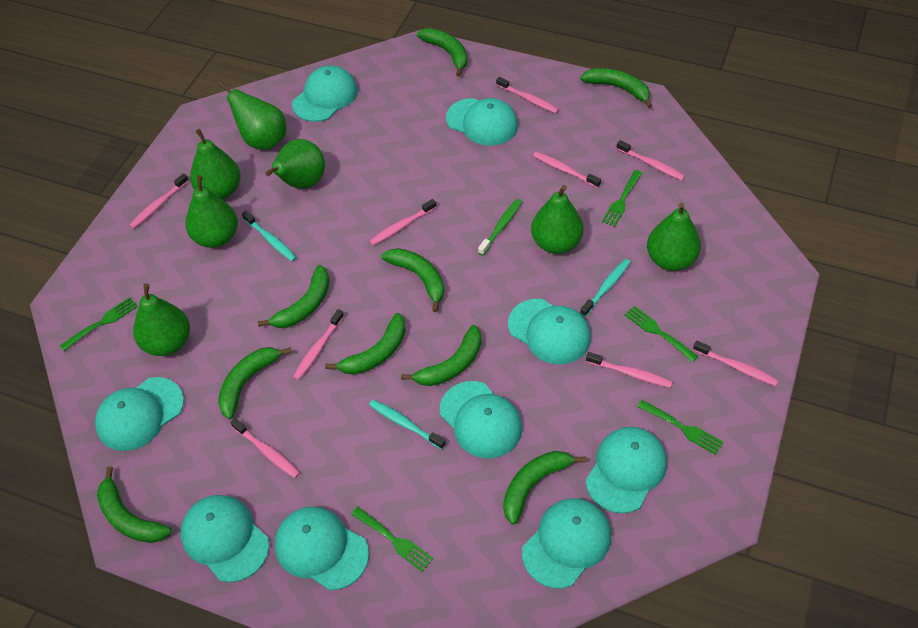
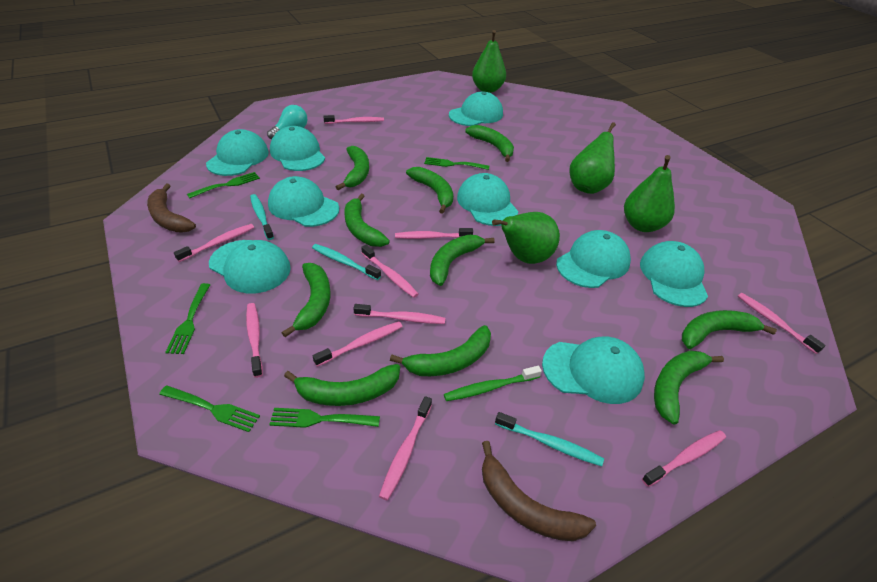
brown banana: none = 0 -> [147,184,196,232] [482,441,596,541] = 2
green banana: [97,466,172,543] [218,347,292,419] [258,265,330,328] [325,313,406,375] [381,248,444,312] [401,325,482,386] [417,28,468,77] [503,451,586,524] [580,68,652,108] = 9 -> [282,263,330,337] [284,364,400,406] [336,146,369,190] [345,193,390,247] [390,325,491,376] [406,167,453,214] [430,235,495,286] [465,125,514,162] [654,351,724,424] [682,310,777,349] = 10
green pear: [133,284,190,356] [185,175,238,248] [190,129,241,200] [217,81,286,150] [265,139,325,189] [531,185,583,254] [647,202,701,271] = 7 -> [472,30,506,93] [492,212,560,264] [569,122,616,194] [624,155,675,232] = 4
pink toothbrush: [129,173,189,229] [230,418,300,478] [293,309,344,380] [369,199,436,245] [496,77,559,113] [533,152,601,188] [586,352,672,388] [616,140,685,180] [693,341,778,386] = 9 -> [174,224,254,262] [246,303,263,378] [313,321,403,367] [323,115,384,124] [353,304,445,324] [361,245,419,298] [379,396,432,500] [395,228,473,239] [642,430,726,487] [738,293,825,354] = 10
turquoise light bulb: none = 0 -> [267,105,308,139] = 1

